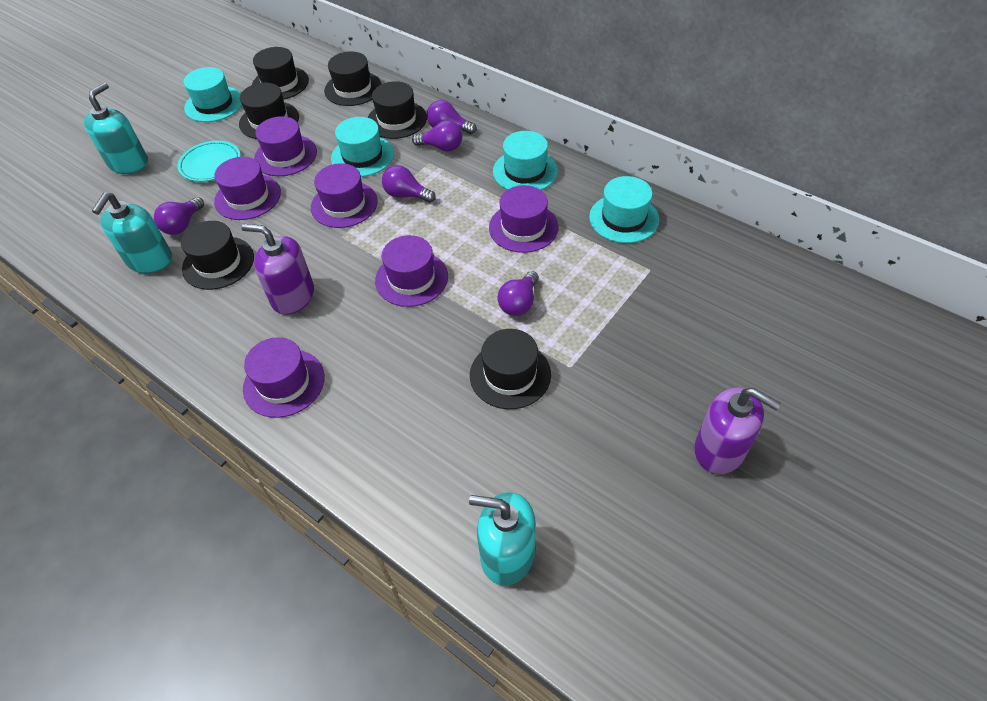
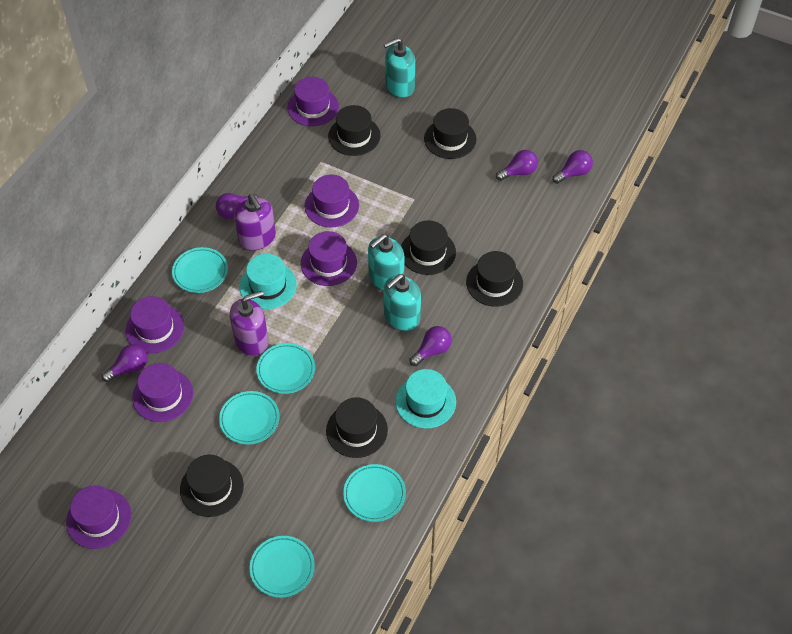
turquoise hat: [183,67,242,122] [331,117,394,177] [493,131,558,190] [589,176,659,243] = 4 -> [239,254,297,309] [395,369,456,429] = 2
turquoise plate: [177,141,241,182] = 1 -> [172,247,228,293] [219,391,280,445] [250,536,315,598] [256,343,315,394] [343,464,406,522] = 5

